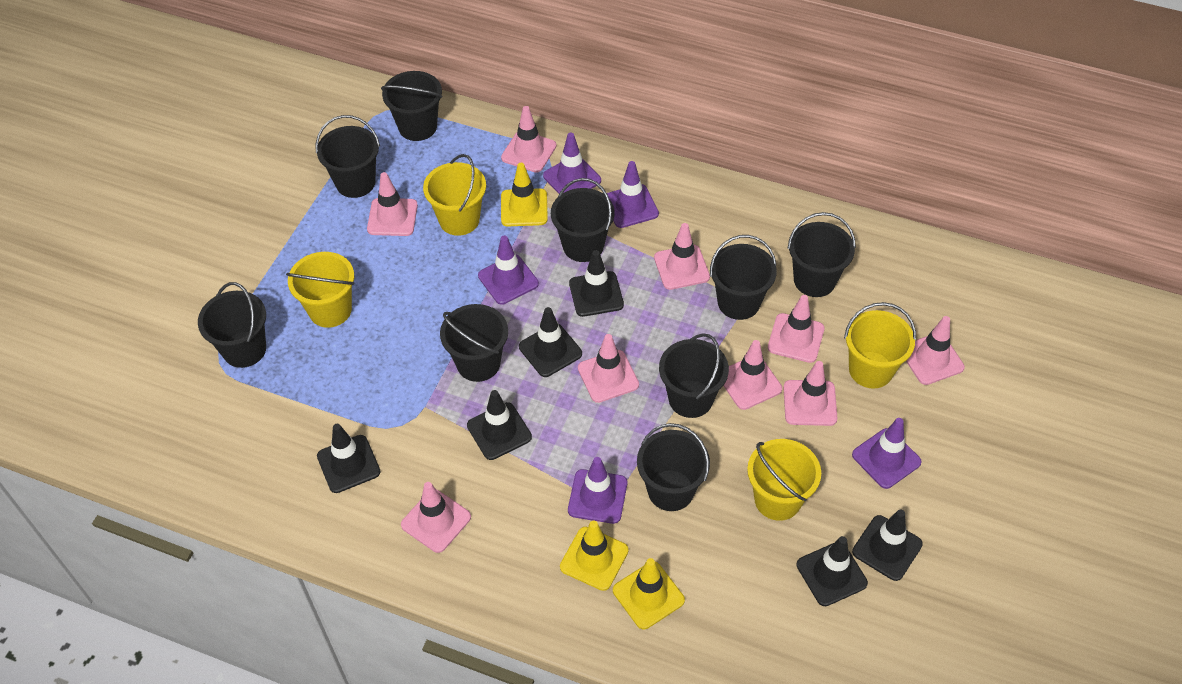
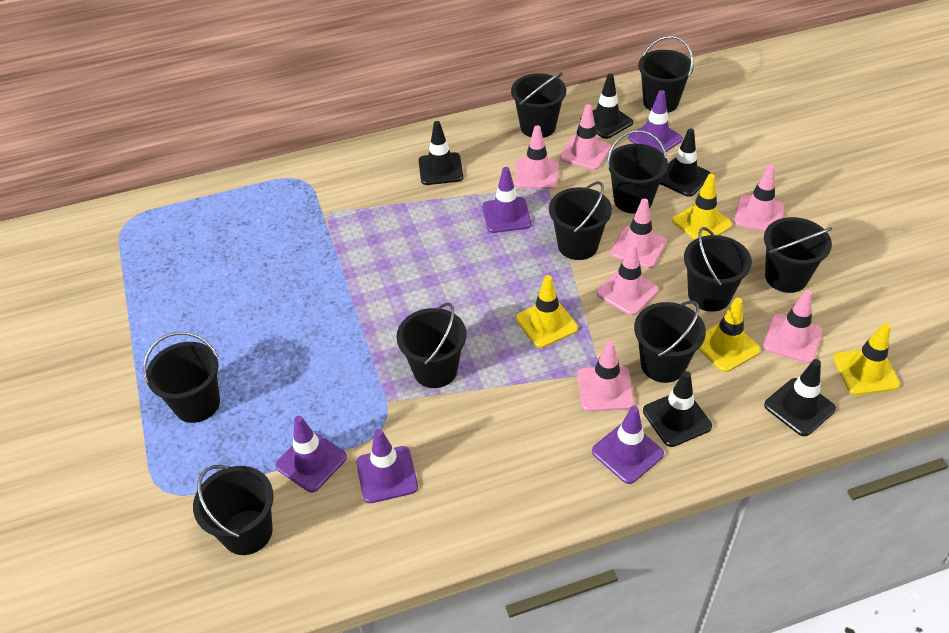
black bucket: [198,282,266,368] [315,115,380,198] [381,71,442,141] [440,304,508,382] [551,178,615,262] [637,423,710,511] [659,333,729,418] [710,235,777,320] [788,212,856,297] = 9 -> [143,332,220,423] [193,465,274,555] [397,303,467,388] [511,72,566,138] [549,181,612,260] [607,130,668,214] [634,300,706,383] [638,36,693,113] [684,227,752,312] [764,217,832,293] = 10
black traffic cone: [317,424,380,493] [467,390,532,460] [519,307,582,377] [569,250,624,317] [796,536,868,606] [852,509,923,581] = 6 -> [418,121,463,185] [580,73,633,139] [643,371,712,447] [660,129,711,197] [764,359,836,436] = 5
pink traffic cone: [367,172,418,236] [401,482,471,553] [501,106,556,173] [578,334,639,403] [654,223,710,290] [723,340,782,410] [768,295,825,363] [783,361,837,426] [906,316,965,385] = 9 -> [514,125,559,189] [560,104,611,170] [577,341,634,412] [596,243,659,316] [610,198,667,268] [734,165,784,232] [763,290,822,363] = 7
yellow bucket: [286,252,354,328] [423,154,486,236] [747,439,821,521] [844,302,916,389] = 4 -> none = 0
yellow traffic cone: [501,163,548,226] [560,520,629,591] [613,558,685,629] = 3 -> [516,275,578,348] [672,174,732,240] [699,298,760,372] [833,323,900,395] = 4

